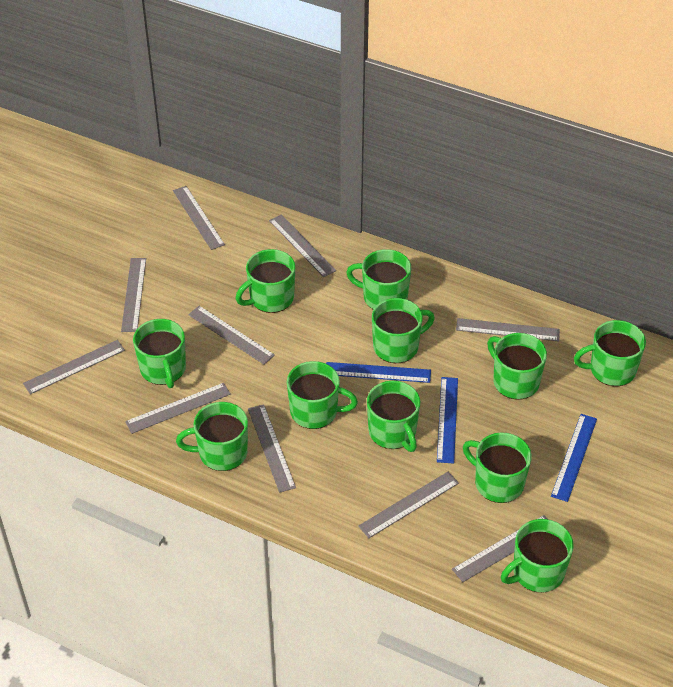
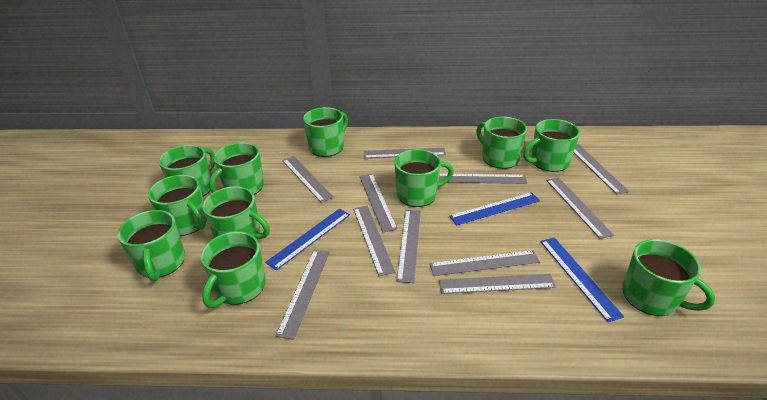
grey ruler: [23,340,125,394] [121,258,146,332] [125,383,231,434] [173,186,225,250] [188,306,275,364] [248,404,296,493] [269,214,336,277] [358,472,459,538] [452,515,547,582] [456,318,560,341] = 10 -> [276,250,330,340] [282,156,334,203] [353,206,395,276] [359,174,398,232] [364,148,446,158] [397,210,421,283] [430,250,540,276] [439,173,527,184] [439,274,556,294] [546,177,614,239] [574,144,630,194] = 11

